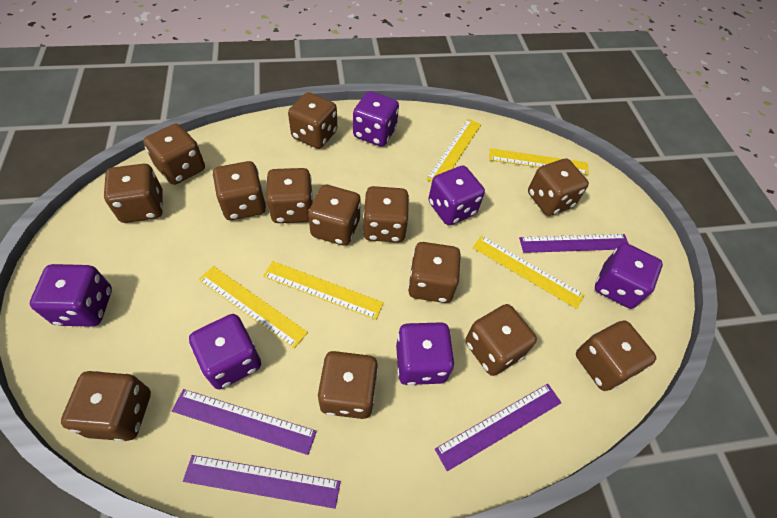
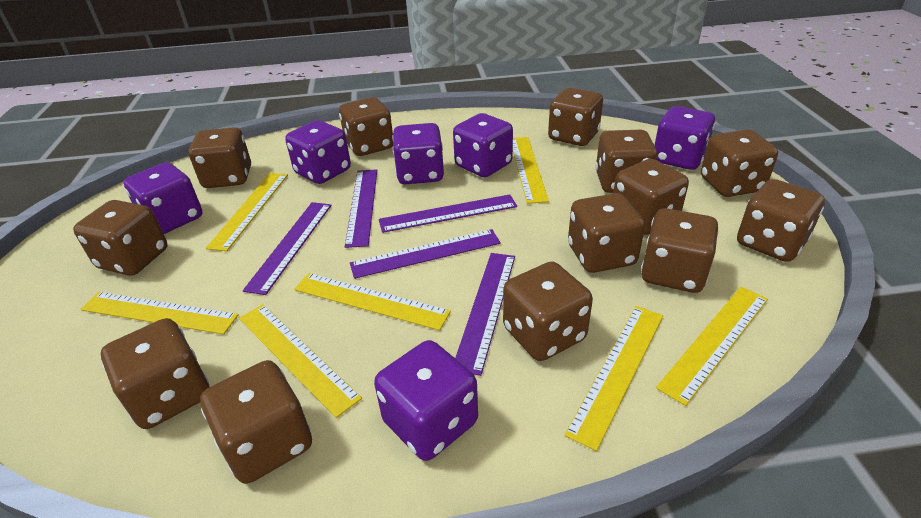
purple ruler: [172,389,317,455] [183,455,341,509] [435,384,561,471] [519,234,629,253] = 4 -> [243,202,332,295] [345,169,377,248] [350,229,501,279] [379,194,517,233] [455,253,515,376] = 5
yellow ruler: [199,266,308,348] [263,261,384,320] [426,119,481,182] [473,235,585,309] [489,148,589,175] = 5 -> [80,292,239,335] [206,173,288,251] [239,304,362,418] [294,273,451,331] [513,137,549,204] [564,306,663,451] [656,287,768,406] = 7

